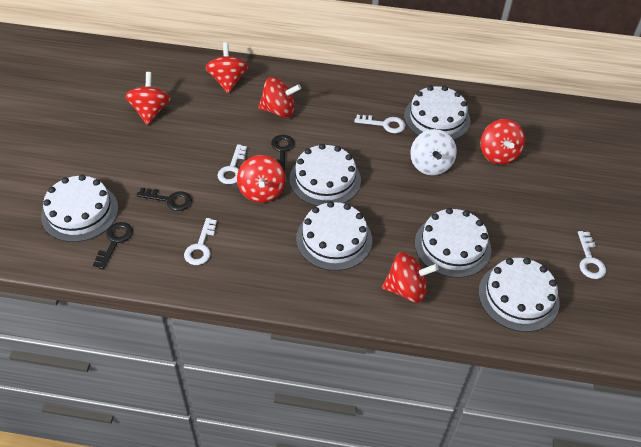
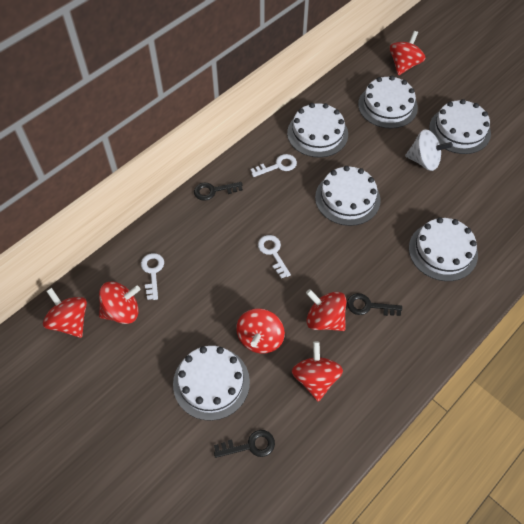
white key: [184,218,217,265] [217,144,247,184] [354,115,406,133] [578,231,606,279] = 4 -> [141,253,164,300] [250,154,297,177] [258,235,291,278] = 3

